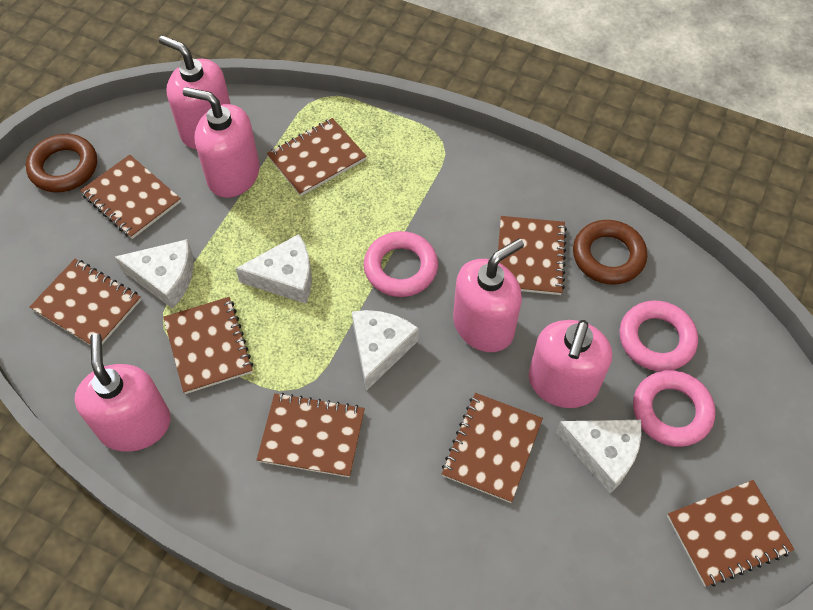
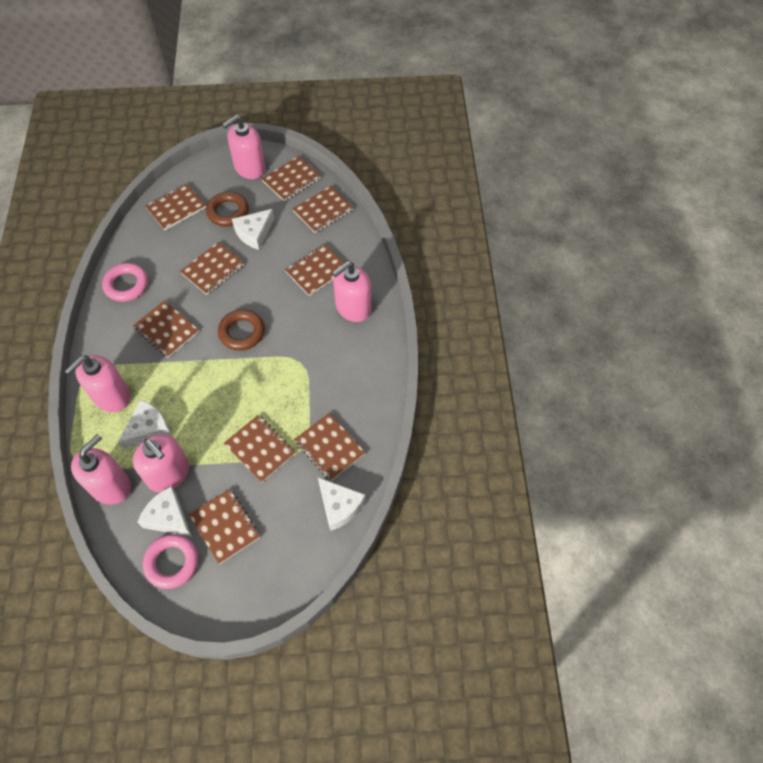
brown notebook: [30,259,141,346] [80,155,181,239] [163,297,253,394] [256,393,365,477] [267,118,366,196] [442,393,543,503] [498,216,567,295] [667,480,794,587] = 8 -> [133,301,199,358] [145,183,206,230] [180,242,244,295] [189,489,260,564] [224,415,295,483] [262,156,321,201] [285,244,344,296] [293,186,353,233] [294,413,366,481] = 9
pink ring: [364,231,438,297] [619,301,698,371] [633,370,715,447] = 3 -> [102,263,148,302] [143,534,198,589] = 2

